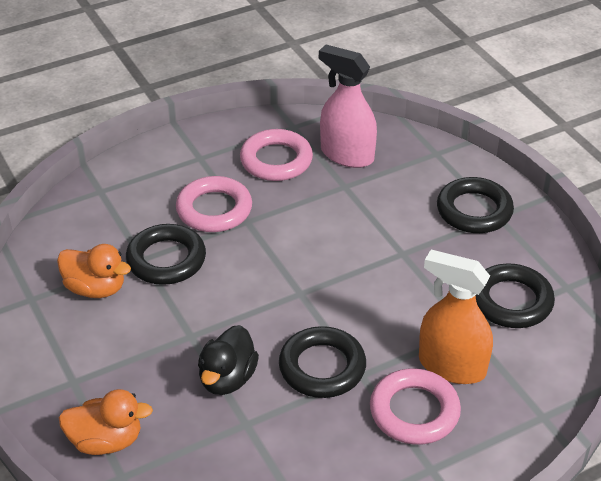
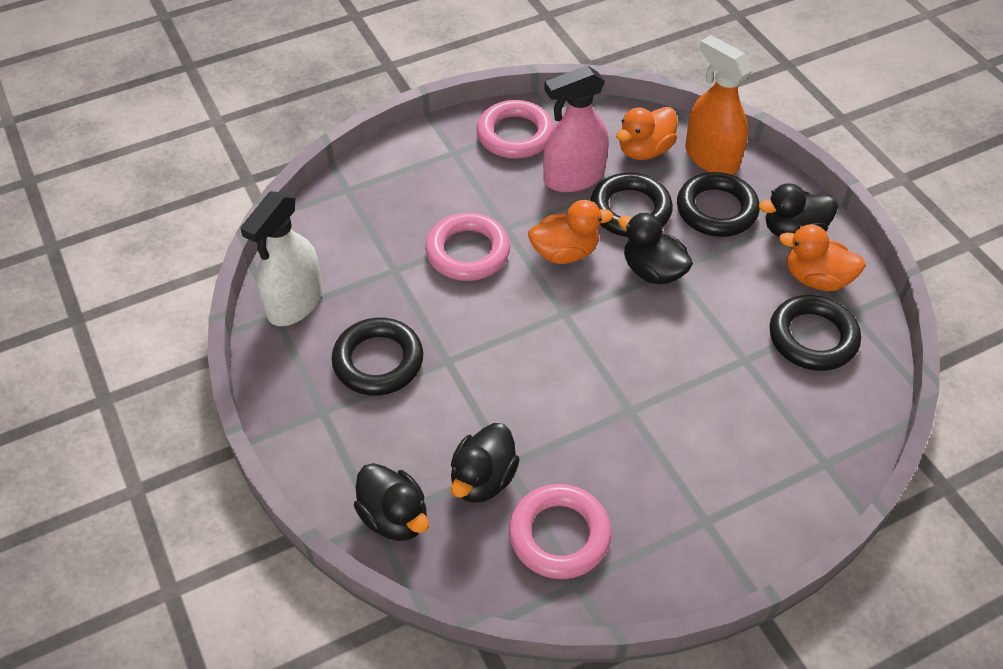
black duck: [198,325,259,395] = 1 -> [354,463,429,541] [451,423,520,503] [618,213,693,285] [759,183,838,237] = 4
orange duck: [57,244,131,298] [59,389,153,455] = 2 -> [528,200,613,264] [616,107,677,160] [779,224,866,291] = 3
white spray bottle: none = 0 -> [240,191,322,326] = 1

